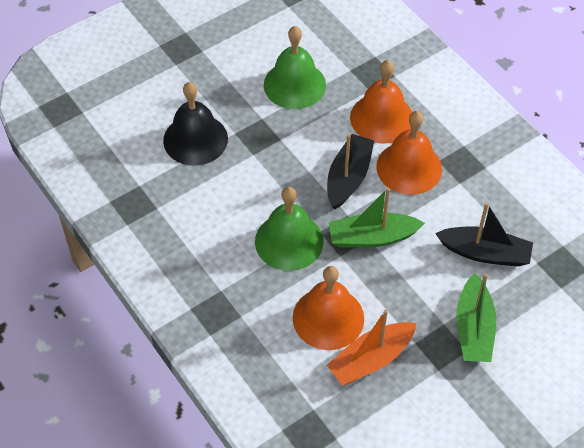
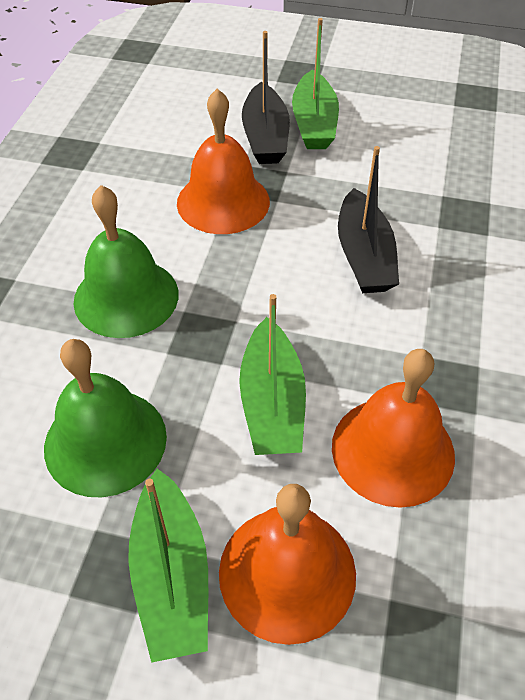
black bell: [163,82,228,166] = 1 -> none = 0
green boat: [329,188,425,247] [456,273,496,362] = 2 -> [128,469,208,663] [239,294,306,455] [292,18,339,149] = 3
orange boat: [327,309,416,386] = 1 -> none = 0

